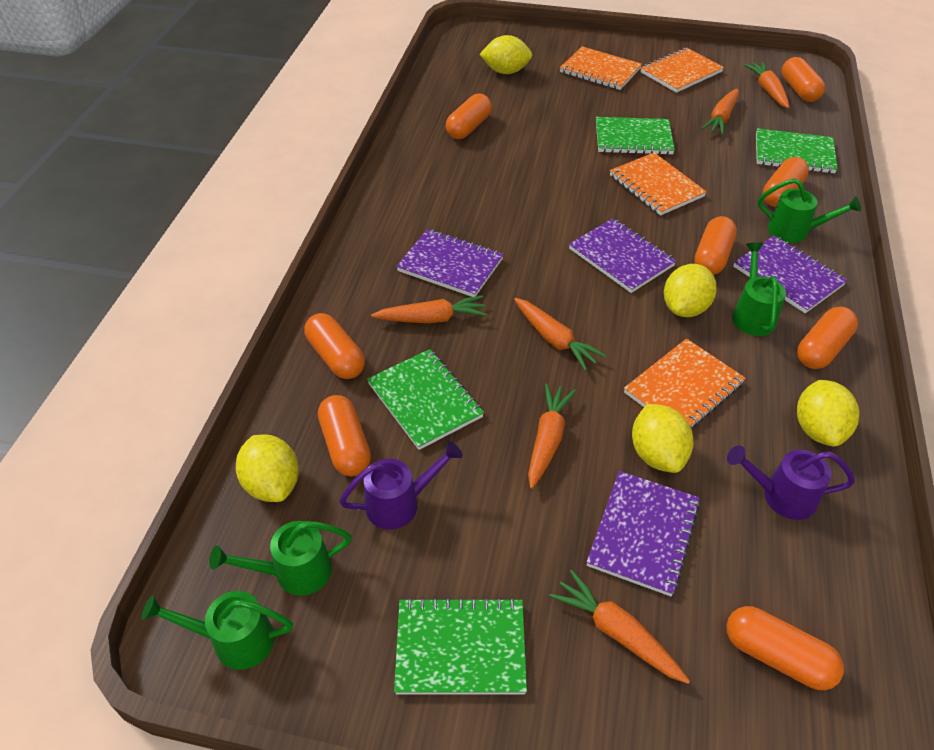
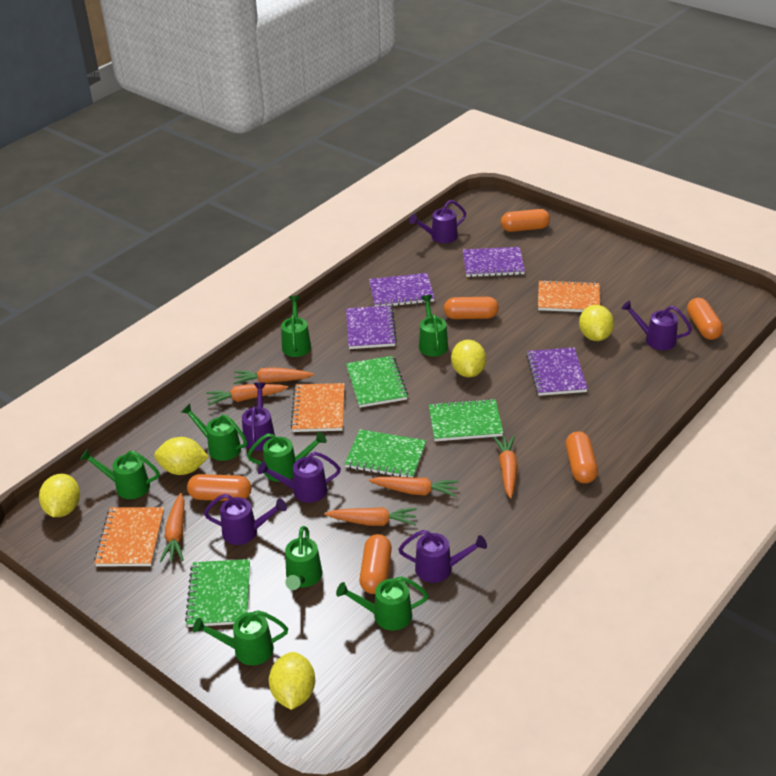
green watering can: [142,591,293,670] [209,521,351,596] [732,242,786,336] [758,178,861,243] = 4 -> [80,449,160,499] [181,404,248,461] [193,610,288,665] [247,432,327,482] [281,296,311,357] [285,526,322,590] [336,576,429,630] [419,295,448,357] = 8
orange capsule: [304,313,365,379] [318,395,371,476] [446,94,492,139] [694,216,737,275] [726,606,844,690] [763,157,809,207] [782,57,825,102] [797,307,858,369] = 8 -> [187,474,251,501] [359,534,392,594] [444,297,499,319] [501,209,550,232] [566,431,598,483] [687,298,723,340] = 6
orange notebook: [560,47,642,90] [610,153,707,216] [624,339,746,429] [641,48,724,93] = 4 -> [94,507,164,566] [290,383,345,432] [538,280,600,312] = 3
purple watering can: [339,441,463,530] [727,446,855,520] = 2 -> [204,494,287,545] [242,382,275,451] [258,452,341,503] [398,530,487,583] [409,200,466,243] [621,301,692,350] = 6

